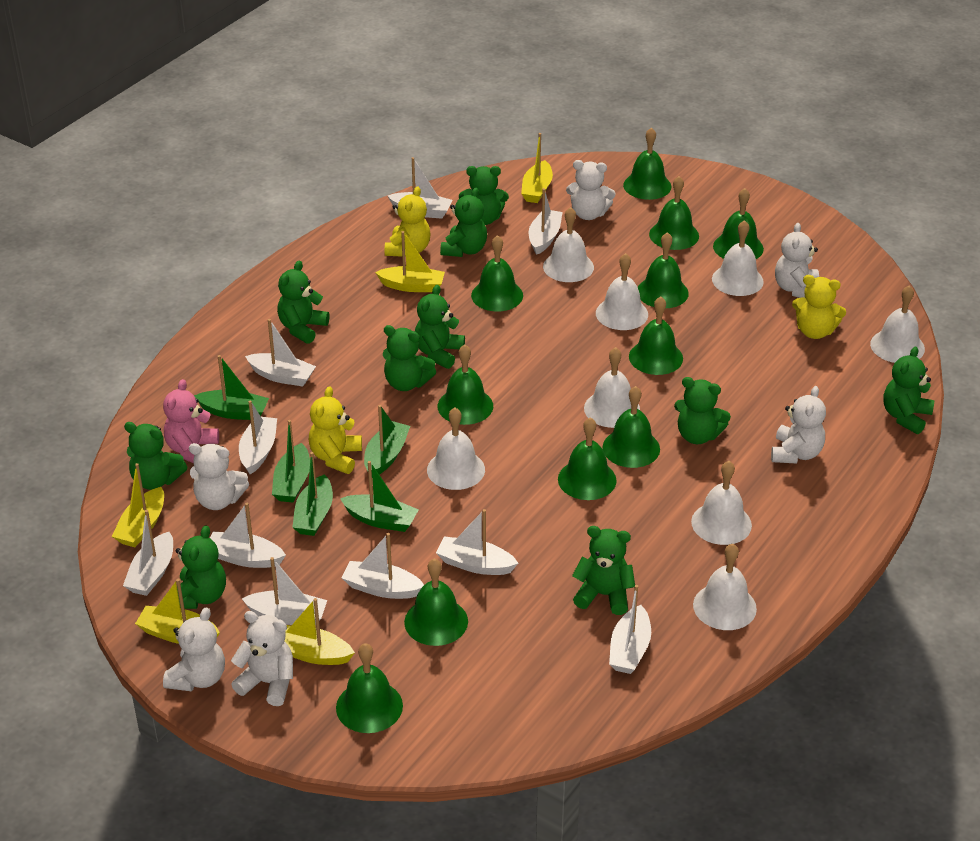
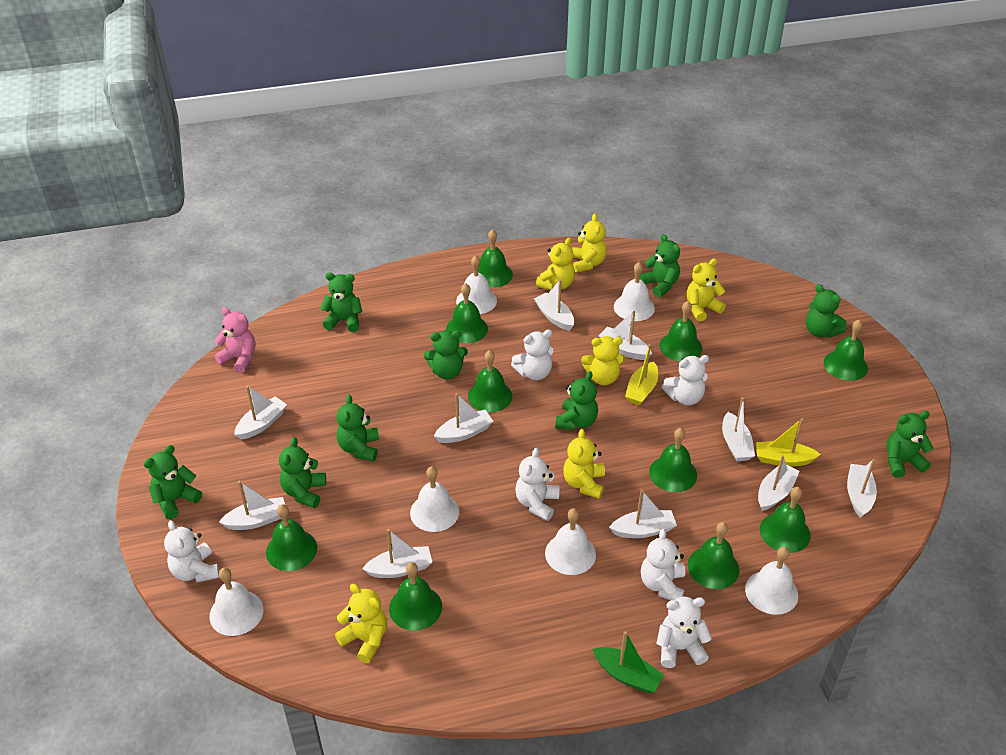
green bell: [336,643,403,733] [404,558,468,646] [438,344,493,425] [471,235,523,312] [558,417,617,500] [603,386,660,468] [623,127,671,200] [629,296,683,375] [638,232,689,308] [649,176,699,250] [713,188,764,259] = 11 -> [266,504,317,571] [389,562,442,631] [446,283,488,343] [468,350,513,412] [478,229,513,288] [649,428,697,492] [660,301,702,361] [687,522,739,589] [760,487,811,553] [824,319,868,381] = 10
green boat: [194,355,269,420] [272,420,310,503] [292,452,333,536] [340,461,419,532] [364,405,410,475] = 5 -> [593,631,664,693] = 1
green teddy bear: [124,422,187,490] [176,525,226,609] [277,261,329,344] [383,325,436,391] [415,285,465,369] [440,187,487,257] [459,166,509,225] [572,526,635,615] [674,377,731,444] [883,347,934,434] = 10 -> [144,445,202,519] [279,437,326,508] [320,273,362,332] [337,395,379,461] [424,330,468,379] [555,371,598,431] [640,234,680,297] [806,284,847,338] [886,411,933,478] = 9
white bell: [427,408,485,490] [543,207,594,282] [584,347,640,428] [596,253,648,330] [691,461,752,545] [693,544,757,630] [712,220,764,296] [870,285,925,363] = 8 -> [209,567,263,636] [410,466,459,532] [456,255,497,314] [545,508,596,575] [614,262,655,321] [745,547,798,615] = 6
yellow boat: [112,463,164,547] [135,579,220,644] [285,598,355,665] [375,231,445,292] [521,133,553,203] = 5 -> [625,344,658,406] [756,418,821,467] = 2
yellow teddy bear: [309,386,362,474] [385,186,431,257] [792,275,846,339] = 3 -> [335,584,387,663] [536,238,575,290] [563,429,605,499] [572,213,607,273] [581,336,626,385] [687,258,726,322] = 6

